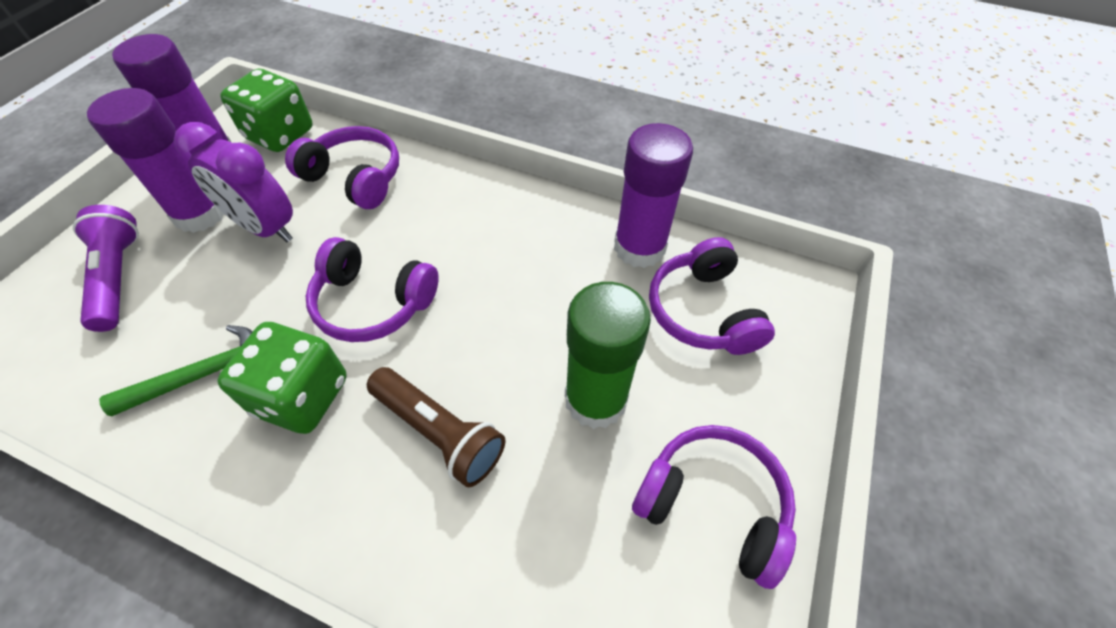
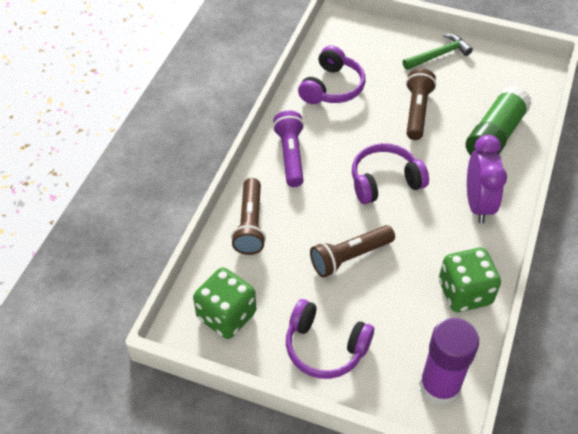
brown flashlight: [367,367,505,487] = 1 -> [231,178,266,255] [310,225,395,278] [406,68,436,140] = 3
purple glue stick: [87,88,225,233] [112,34,232,155] [614,123,693,268] = 3 -> [419,318,479,406] = 1
purple headphones: [285,126,399,209] [306,237,439,342] [632,425,796,589] [649,237,775,355] = 4 -> [286,299,374,379] [298,45,365,104] [352,143,429,204] = 3

